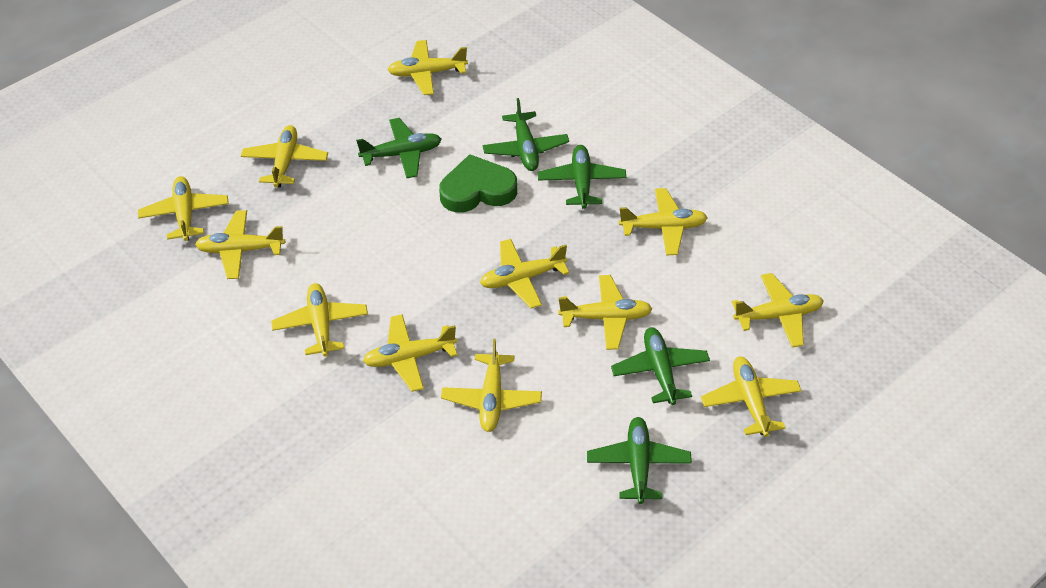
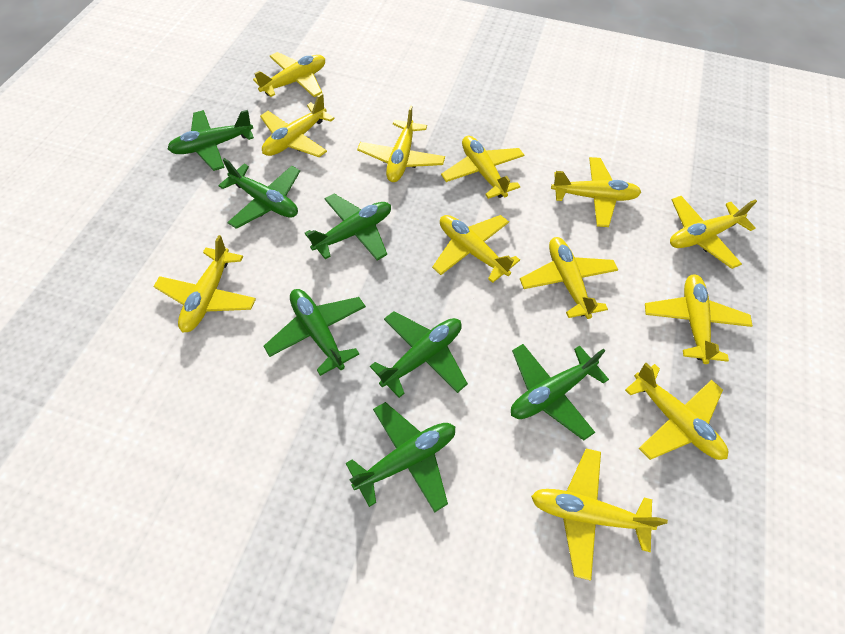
green heart: [439,154,517,212] = 1 -> none = 0
green plane: [356,118,442,178] [483,98,569,171] [538,145,626,209] [587,417,692,504] [611,327,710,405] = 5 -> [168,110,254,171] [218,158,300,229] [264,289,366,376] [305,194,391,261] [345,402,455,513] [370,311,468,398] [511,344,609,440] = 7

